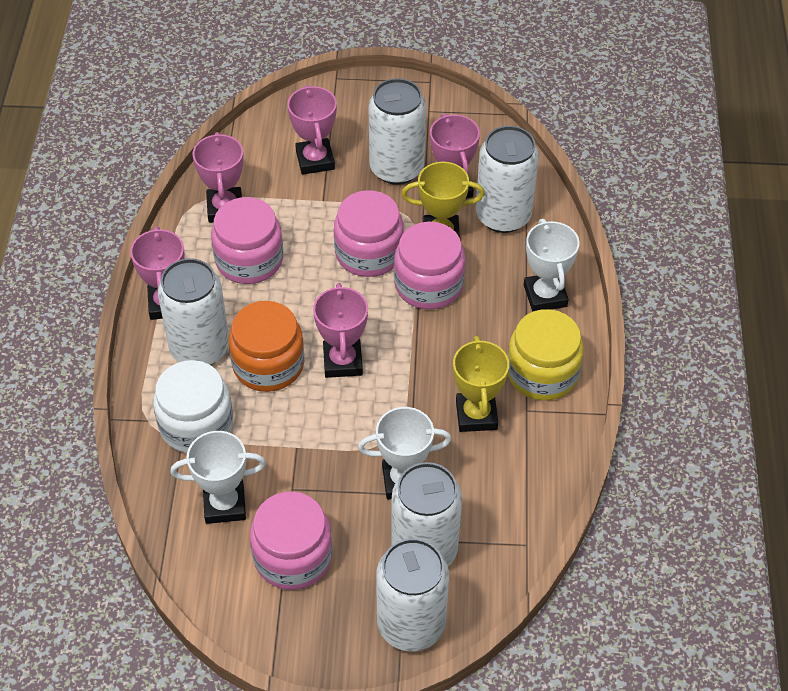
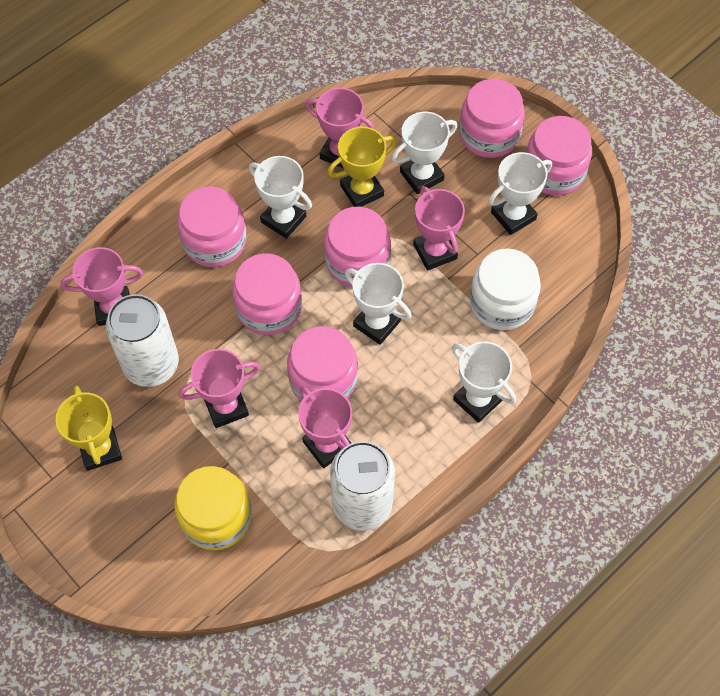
orange jar: [229,301,304,392] = 1 -> none = 0
pink jar: [211,197,283,284] [250,491,333,590] [334,190,404,277] [394,222,465,309] = 4 -> [177,186,247,267] [232,253,302,335] [287,326,358,401] [324,207,391,287] [459,79,525,158] [526,116,592,196] = 6
white can: [158,258,229,365] [369,78,426,185] [376,538,449,652] [391,462,462,566] [476,126,539,233] = 5 -> [106,294,179,387] [330,441,395,531] = 2
white trophy: [170,431,266,524] [358,407,452,500] [524,219,580,312] = 3 -> [249,156,312,239] [345,263,412,345] [392,112,457,194] [452,342,516,423] [488,152,552,235] = 5

